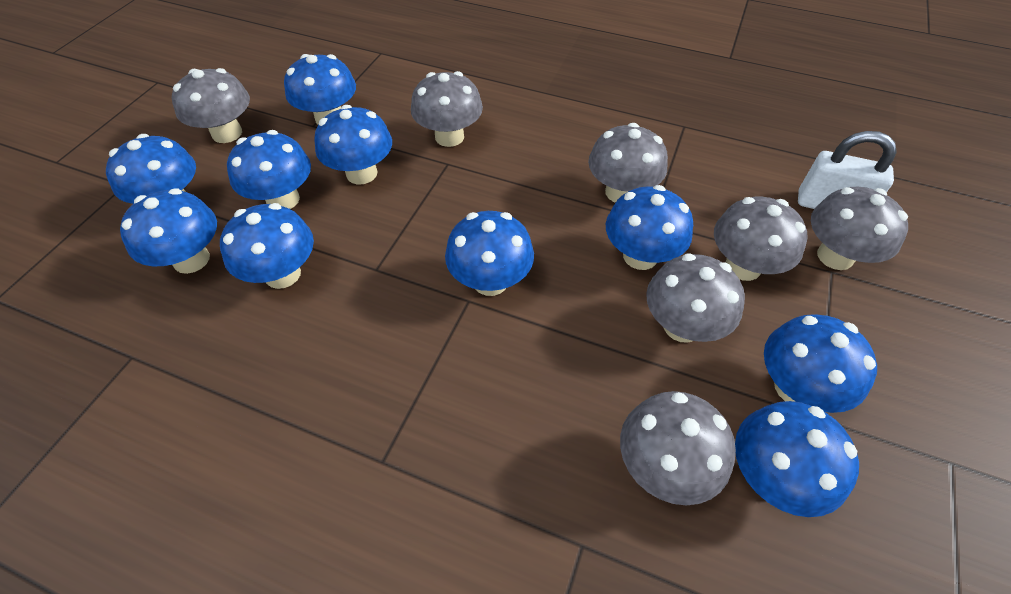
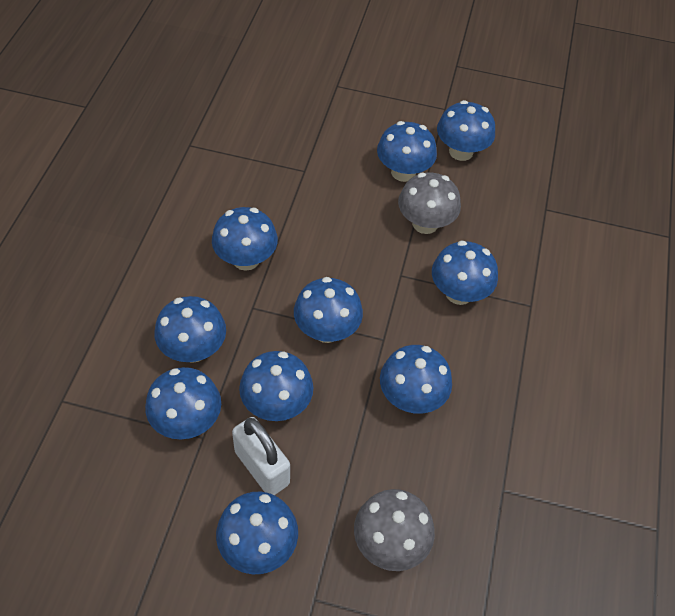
grey mushroom: [172,68,250,143] [411,71,483,147] [588,123,668,203] [620,391,736,505] [646,254,745,343] [714,197,808,281] [811,187,908,270] = 7 -> [354,489,435,571] [398,172,461,234] = 2

